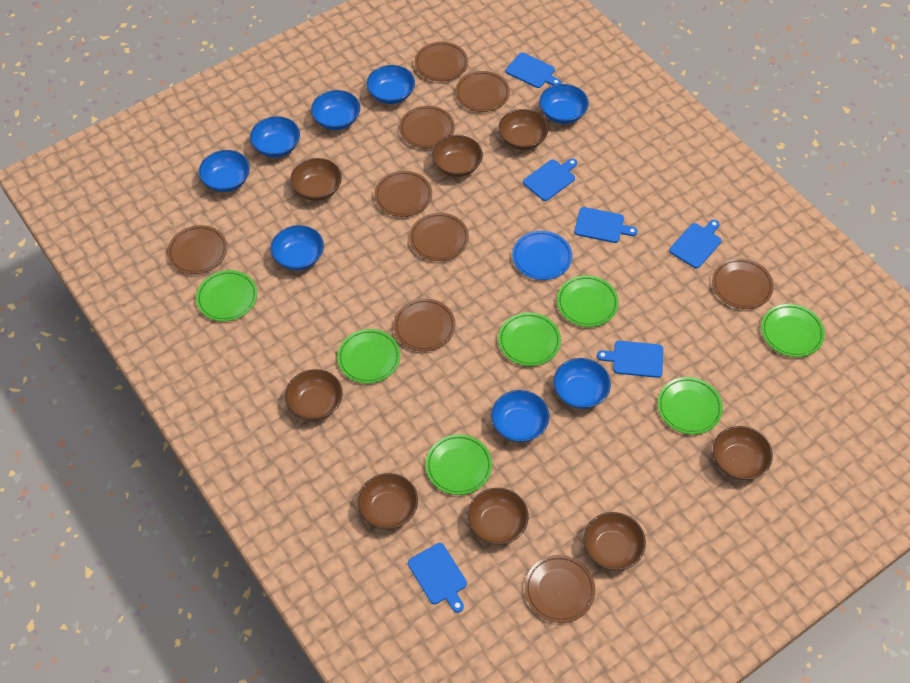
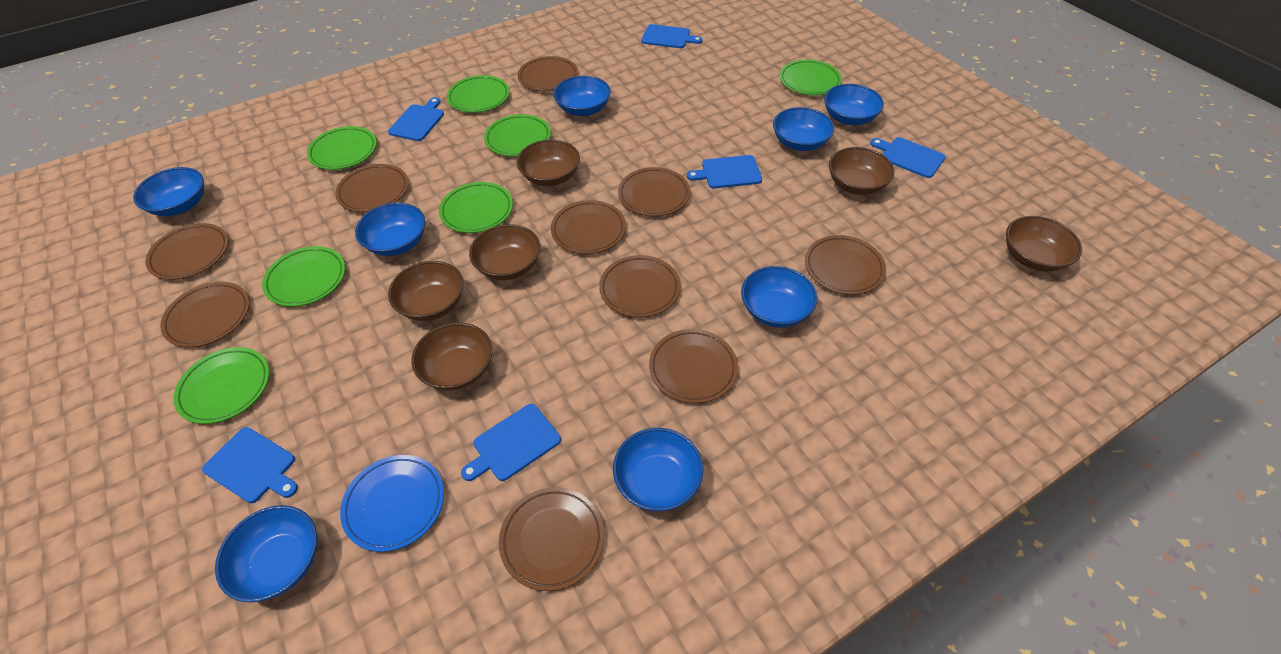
brown bowl: [285,369,343,421] [290,158,342,201] [357,473,418,529] [432,135,483,177] [467,488,529,545] [498,109,549,150] [583,512,646,570] [713,426,773,480] = 8 -> [388,261,464,321] [411,323,492,391] [469,224,540,280] [517,139,580,186] [829,147,894,195] [1006,216,1082,272] = 6
brown plate: [167,225,227,274] [375,171,432,217] [393,298,456,351] [399,106,455,148] [410,213,469,261] [414,42,468,81] [455,71,510,112] [525,555,595,623] [712,258,774,309] = 9 -> [145,223,229,280] [160,282,250,347] [335,164,409,212] [499,487,604,591] [518,56,578,92] [551,200,626,254] [599,255,680,317] [618,167,690,217] [649,329,738,403] [805,235,886,295] = 10

